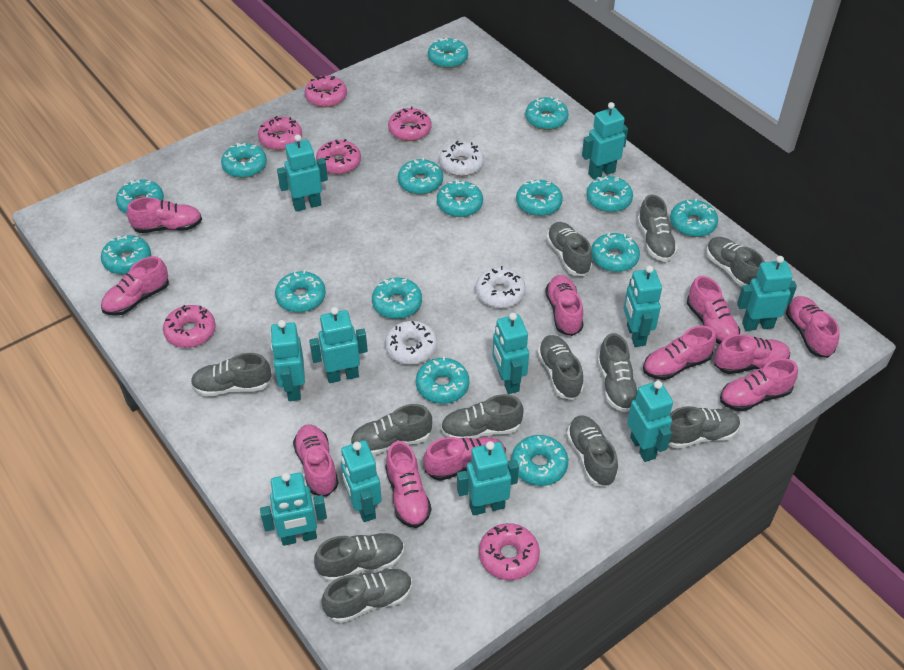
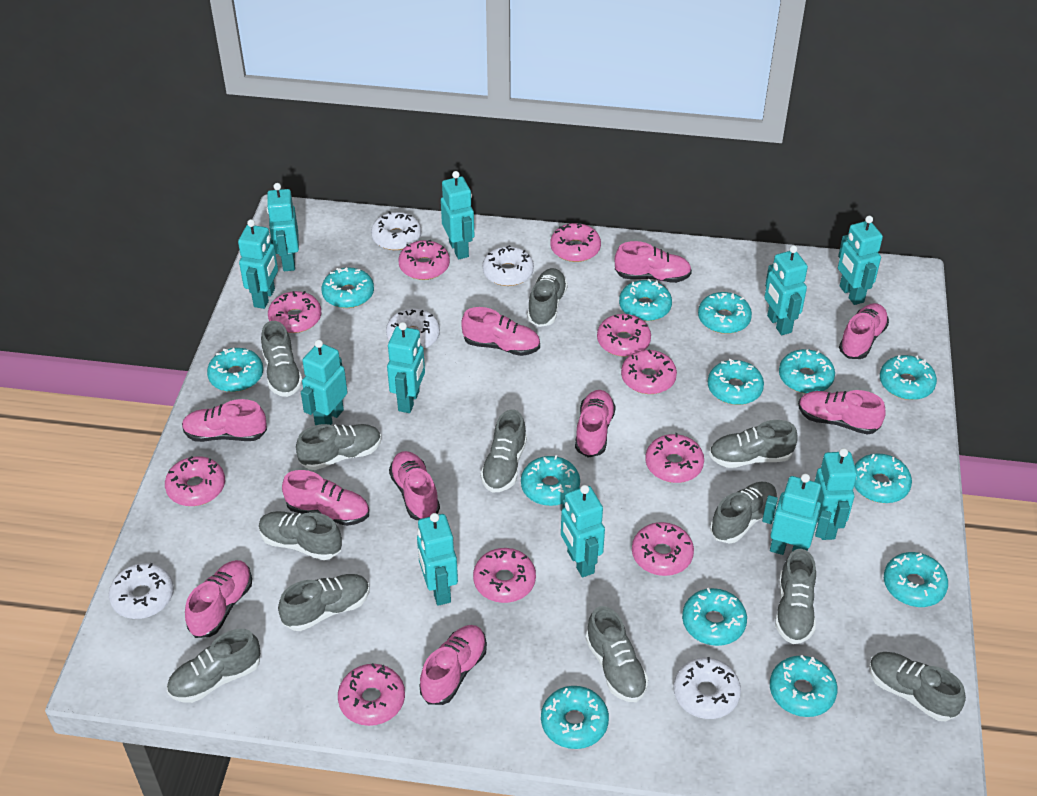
pink donut: [163,305,216,348] [258,116,302,150] [305,75,347,107] [316,139,361,174] [388,107,431,141] [479,523,540,580] = 6 -> [165,456,225,506] [268,291,321,333] [338,663,405,726] [398,240,450,280] [473,548,536,603] [550,223,601,262] [597,314,651,357] [621,350,677,394] [632,522,694,576] [645,433,704,483] = 10
pink shoe: [101,256,169,316] [127,197,202,233] [293,424,339,496] [385,441,431,528] [423,437,506,481] [545,275,584,336] [643,326,716,380] [687,276,740,344] [714,334,790,374] [720,358,798,411] [786,296,840,358] = 11 -> [182,399,267,442] [185,560,252,638] [282,470,369,526] [389,451,440,520] [419,625,487,705] [462,307,540,356] [575,390,616,458] [615,241,692,283] [798,390,886,435] [839,303,889,359] = 10
turquoise donut: [101,235,151,274] [116,179,164,214] [221,143,267,178] [275,270,326,312] [372,278,422,319] [398,158,443,195] [416,357,469,404] [428,38,468,68] [437,180,483,217] [511,435,568,486] [516,180,563,216] [525,96,569,130] [586,176,633,212] [591,233,640,272] [670,198,718,237] = 15 -> [207,348,263,392] [321,267,374,308] [521,455,580,506] [541,686,609,749] [619,279,672,321] [682,588,747,646] [698,292,752,334] [708,359,764,405] [770,655,838,717] [779,349,835,394] [854,453,912,503] [880,355,937,400] [884,552,948,607] = 13
white donut: [385,321,437,365] [439,141,484,176] [476,266,526,308] = 3 -> [109,563,174,619] [371,211,421,250] [386,309,440,349] [482,245,534,286] [673,657,741,719] = 5

